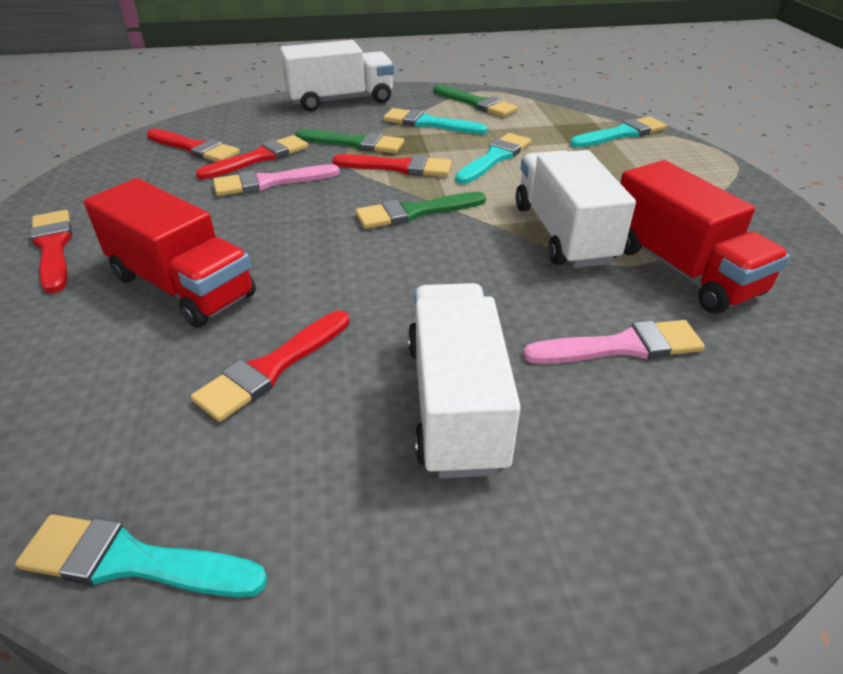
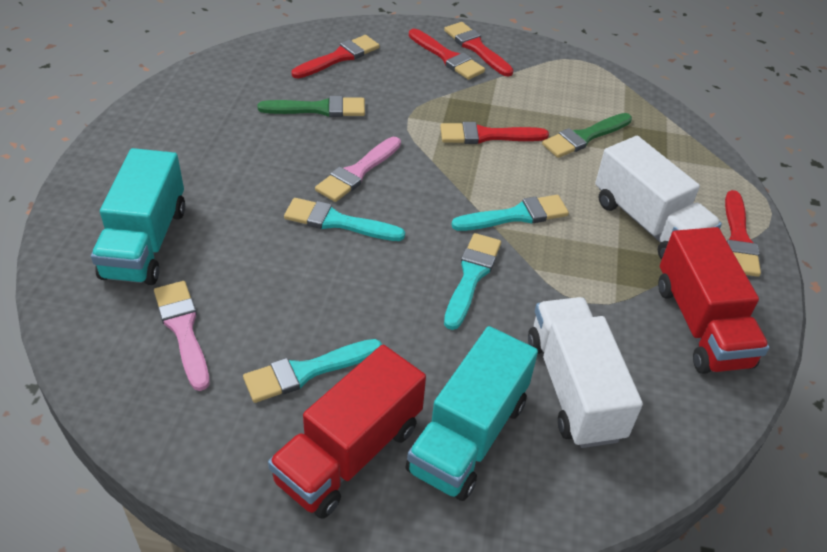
green brush: [295,129,404,153] [356,192,486,229] [433,85,518,117] = 3 -> [257,96,365,117] [542,113,632,158] = 2
turquoise truck: none = 0 -> [91,148,185,285] [406,326,538,501] = 2
white truck: [280,40,394,112] [408,283,521,478] [516,150,636,268] = 3 -> [528,297,643,448] [595,136,722,260] = 2

